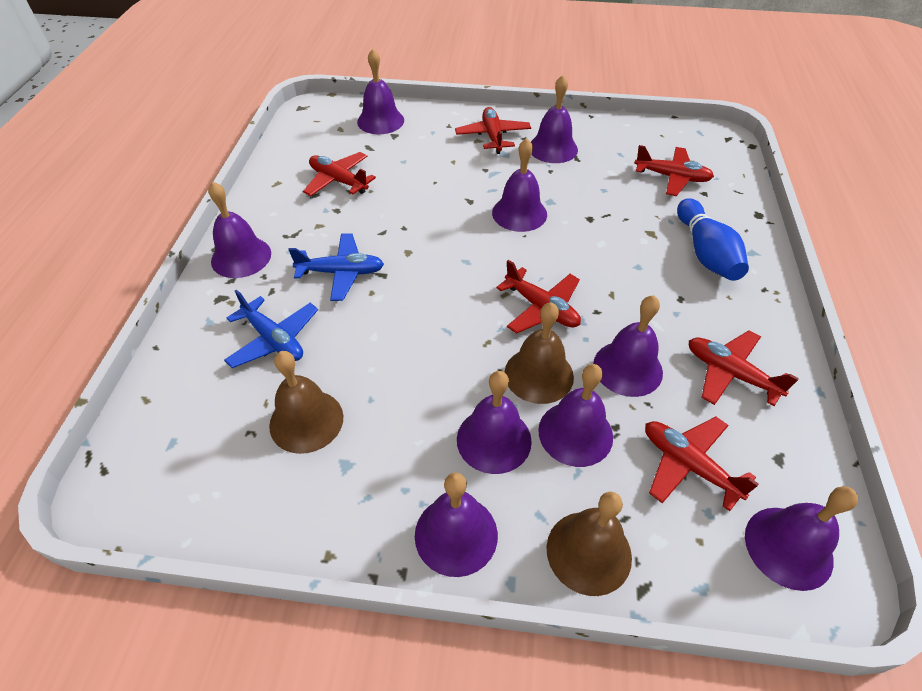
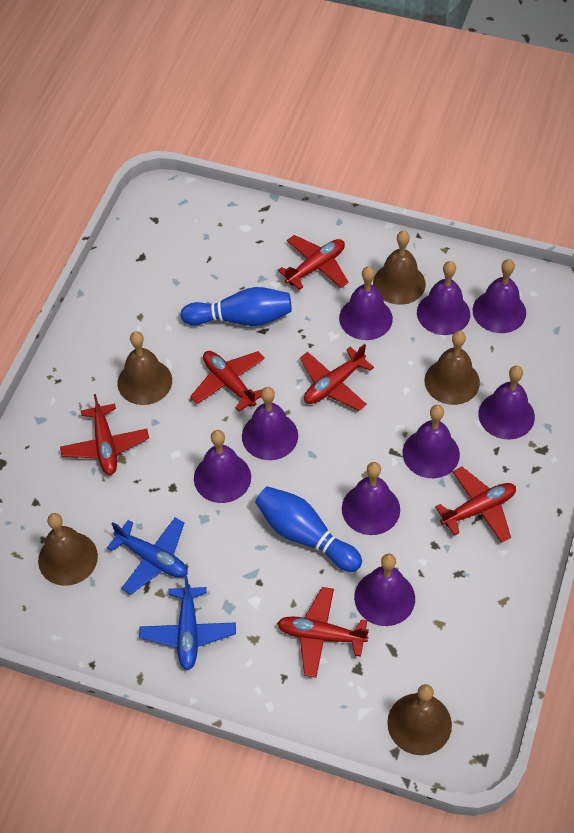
blue bowling pin: [677,198,749,281] = 1 -> [180,287,292,326] [255,486,362,572] = 2
brown bell: [269,351,344,454] [504,302,574,404] [546,492,632,596] = 3 -> [38,513,98,586] [118,331,172,405] [373,231,426,305] [387,684,452,755] [424,331,480,405] = 5

